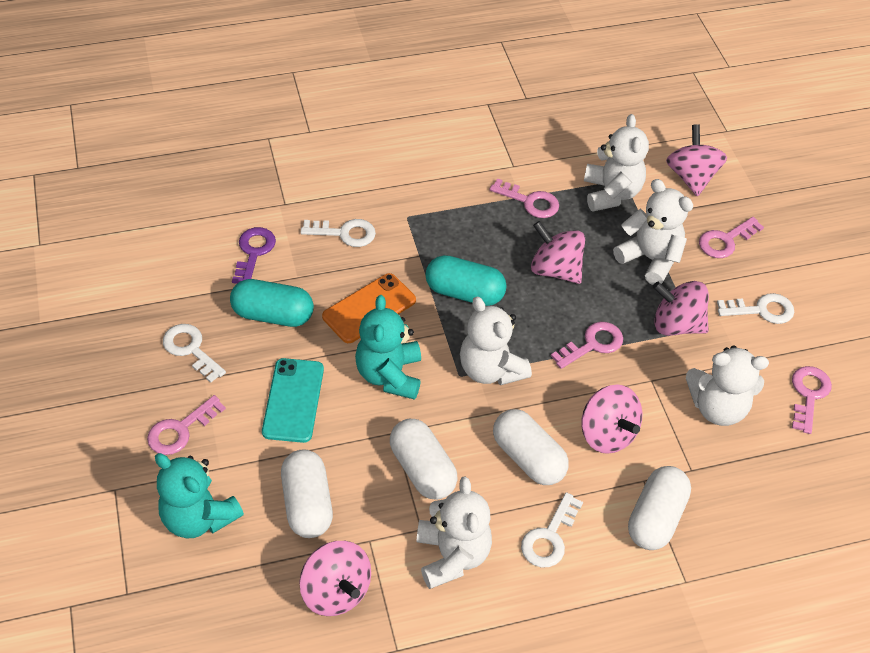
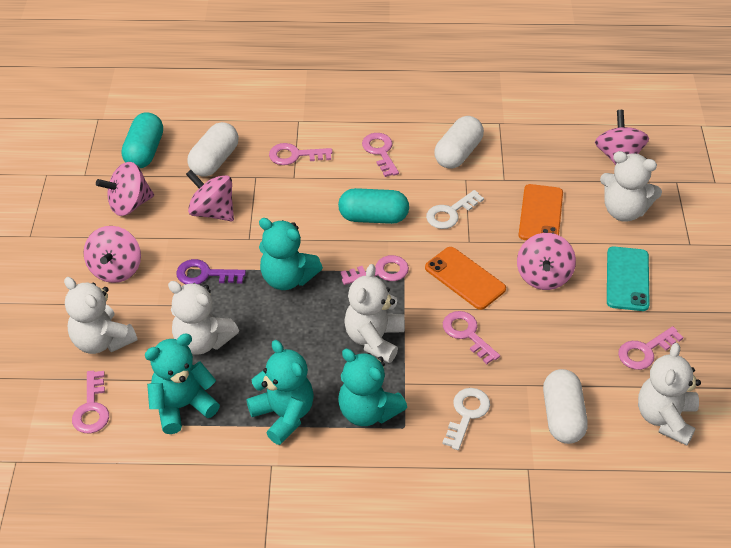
orange phone: [322,273,416,343] = 1 -> [425,247,506,310] [519,184,563,240] = 2
pink key: [147,395,226,455] [489,178,559,218] [551,322,623,369] [699,217,764,258] [792,366,832,434] = 5 -> [72,371,109,433] [269,143,332,165] [341,255,409,285] [362,133,399,177] [443,311,500,364] [618,326,683,370] = 6
turquoise teddy bear: [155,453,244,538] [355,295,421,400] = 2 -> [145,333,220,434] [246,340,314,445] [259,218,323,290] [338,349,407,426] = 4
white capsule: [281,450,333,538] [390,419,458,500] [493,409,569,485] [628,466,691,550] = 4 -> [187,122,239,177] [434,116,484,169] [543,369,588,444] = 3
white key: [163,324,226,383] [301,219,376,247] [521,492,583,568] [717,293,794,324] = 4 -> [426,190,484,229] [442,388,490,450] = 2

